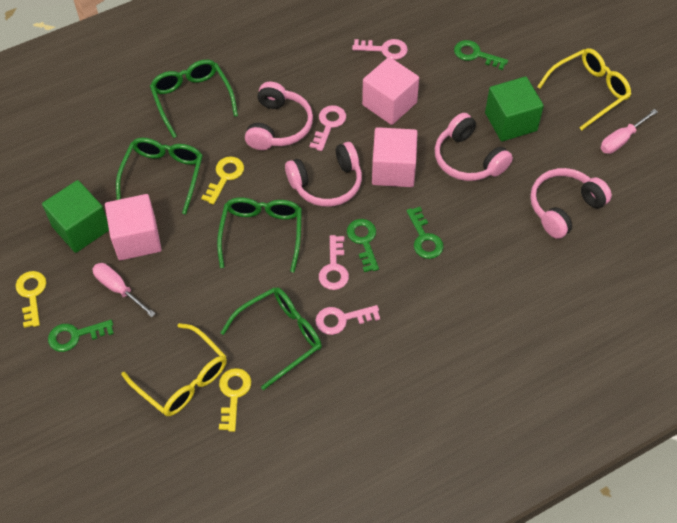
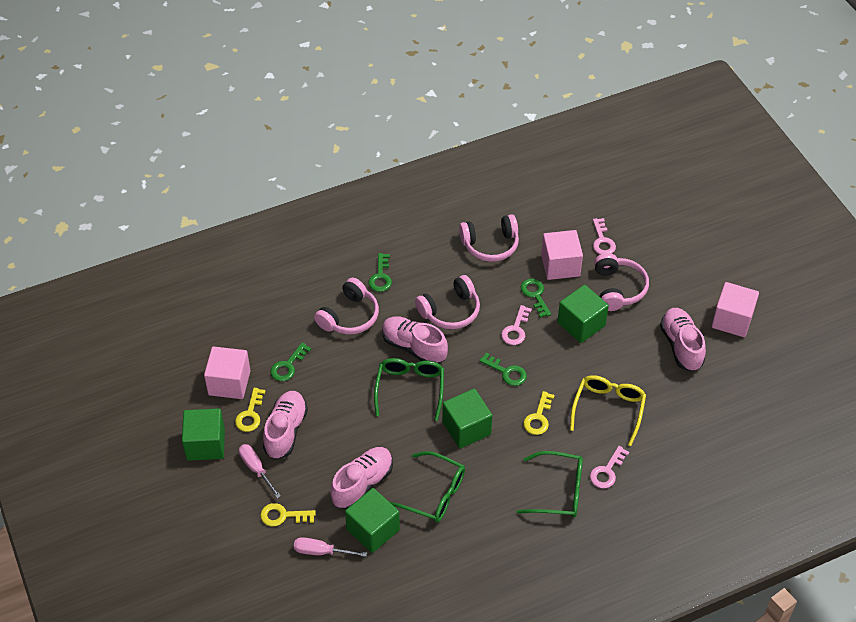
green cube: [42,180,109,253] [485,76,544,141] = 2 -> [182,408,225,461] [345,488,400,553] [442,388,492,449] [557,285,609,343] = 4
green glasses: [116,138,203,215] [150,60,238,138] [217,197,302,272] [220,287,322,390] = 4 -> [374,358,444,421] [390,451,465,522] [517,451,583,517] = 3
pink key: [310,105,346,151] [315,305,380,335] [319,235,349,290] [352,39,408,60] = 4 -> [501,305,532,345] [590,446,629,488] [593,218,616,254] = 3
pink shoe: none = 0 -> [263,391,308,459] [330,447,393,509] [382,316,448,364] [660,308,706,371] = 4
yellow glasses: [122,323,227,416] [537,48,631,130] = 2 -> [570,375,646,446] = 1

